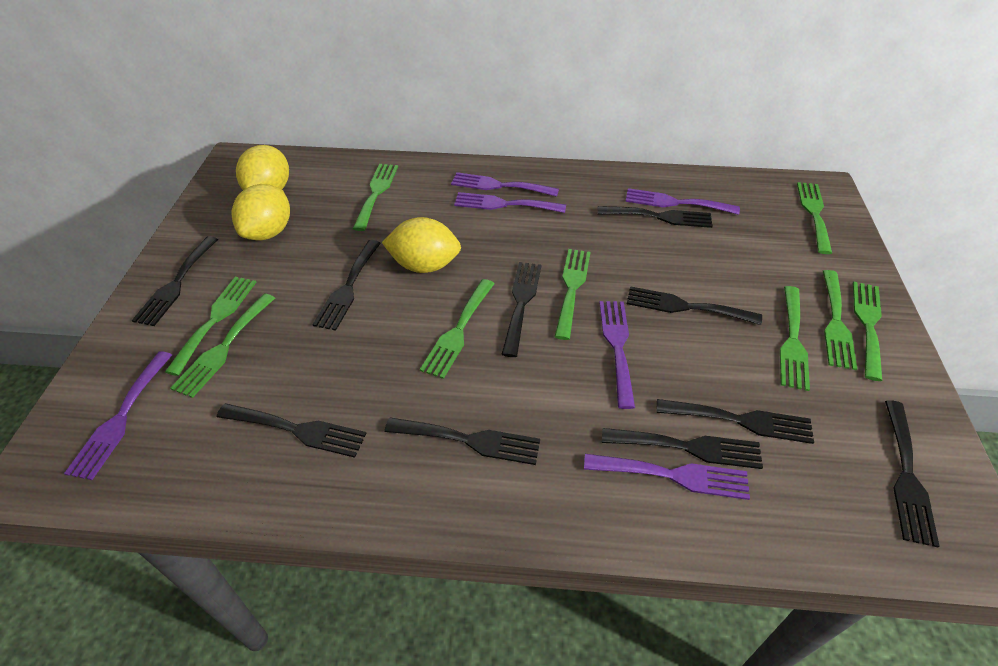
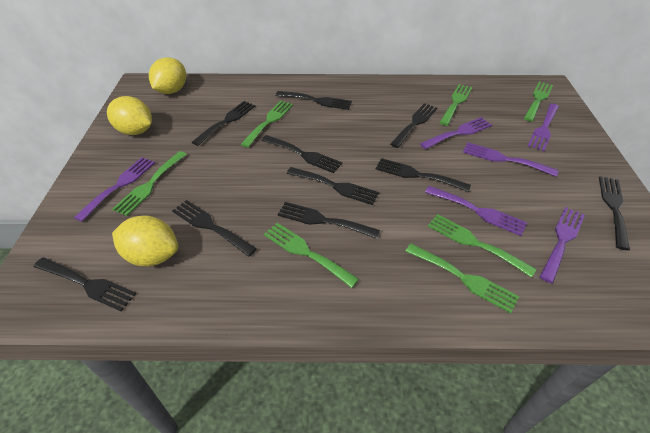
green fork: [165,277,256,376] [170,293,275,398] [353,164,398,231] [420,279,495,379] [554,249,591,340] [780,286,810,391] [797,182,832,254] [823,270,857,370] [853,282,882,381] = 9 -> [112,151,187,216] [240,101,293,148] [264,223,359,288] [405,243,520,313] [428,214,537,278] [439,84,472,126] [524,81,553,122] = 7

